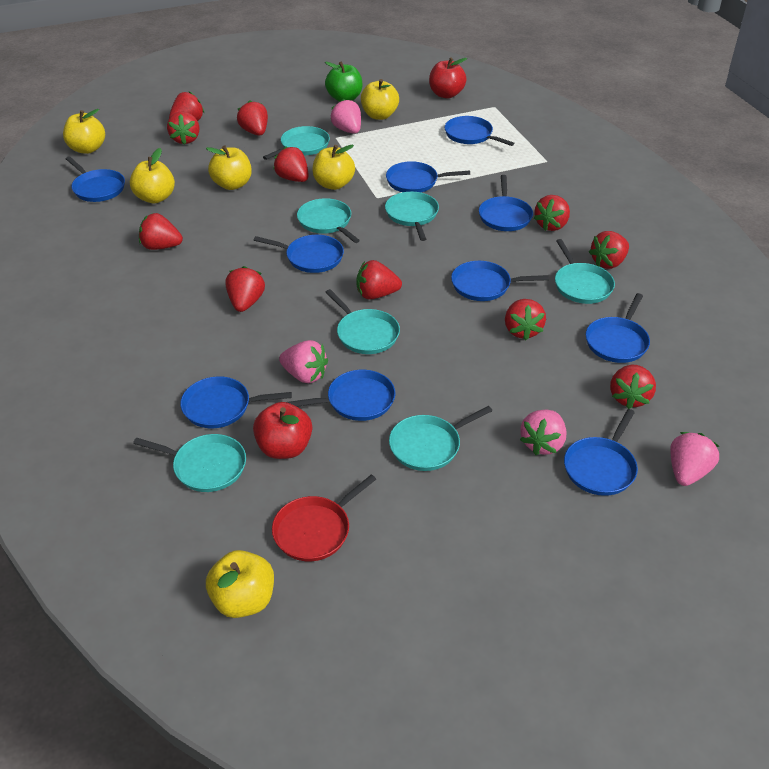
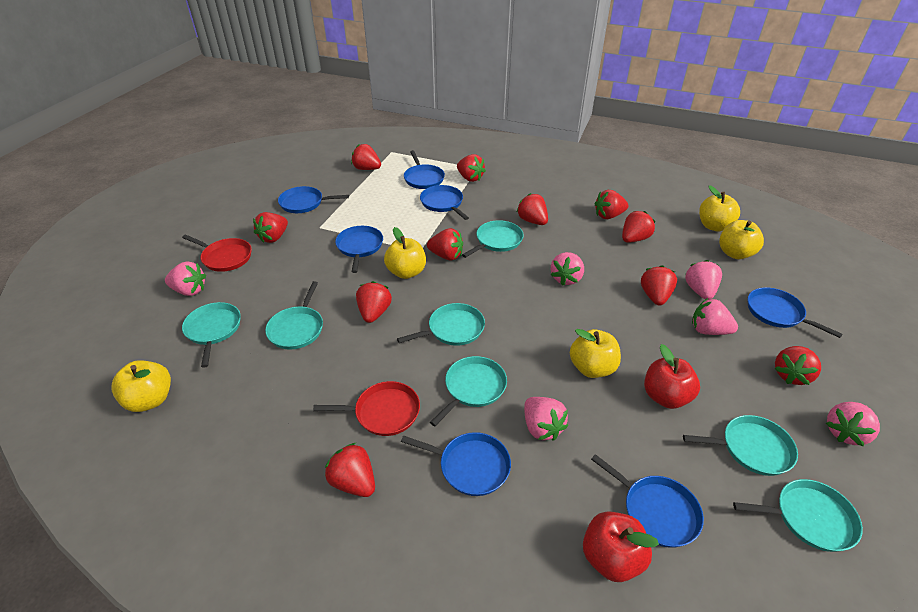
blue pan: [66,156,125,202] [180,376,292,428] [254,235,344,273] [287,370,395,421] [386,161,470,192] [444,116,514,146] [451,261,549,301] [479,175,533,231] [564,409,638,496] [586,293,650,363] = 10 -> [278,186,349,213] [335,226,383,273] [401,432,511,496] [404,150,445,189] [420,185,469,220] [591,454,704,548] [748,287,843,338] = 7
green apple: [325,61,363,102] = 1 -> none = 0
pink strawberry: [279,340,328,383] [331,99,361,134] [520,410,567,455] [670,432,719,486] = 4 -> [165,261,206,296] [524,397,568,441] [551,252,584,286] [685,260,722,300] [692,298,738,335] [826,402,880,447] = 6
red pan: [272,475,376,561] = 1 -> [182,234,252,272] [313,381,420,436] = 2
yellow apple: [63,109,105,154] [130,148,175,203] [206,145,252,190] [206,550,274,618] [312,145,355,190] [361,79,399,120] = 6 -> [111,360,171,412] [384,227,426,279] [570,329,621,378] [699,185,740,232] [719,220,764,259] = 5

